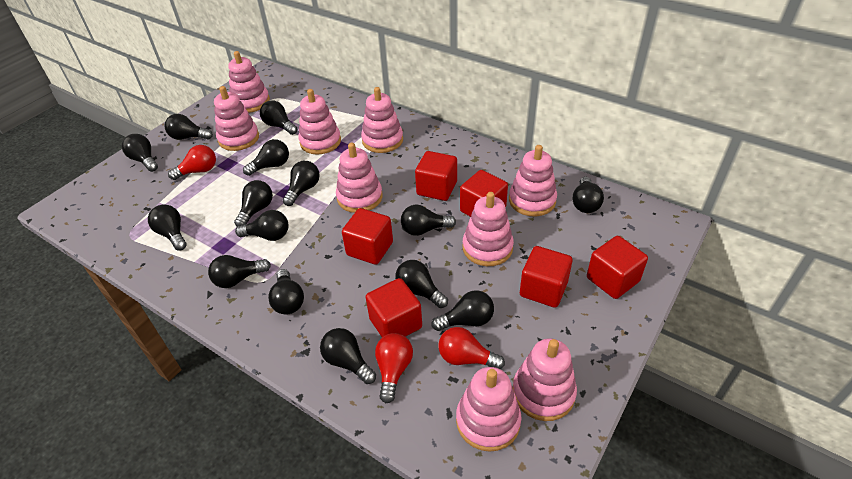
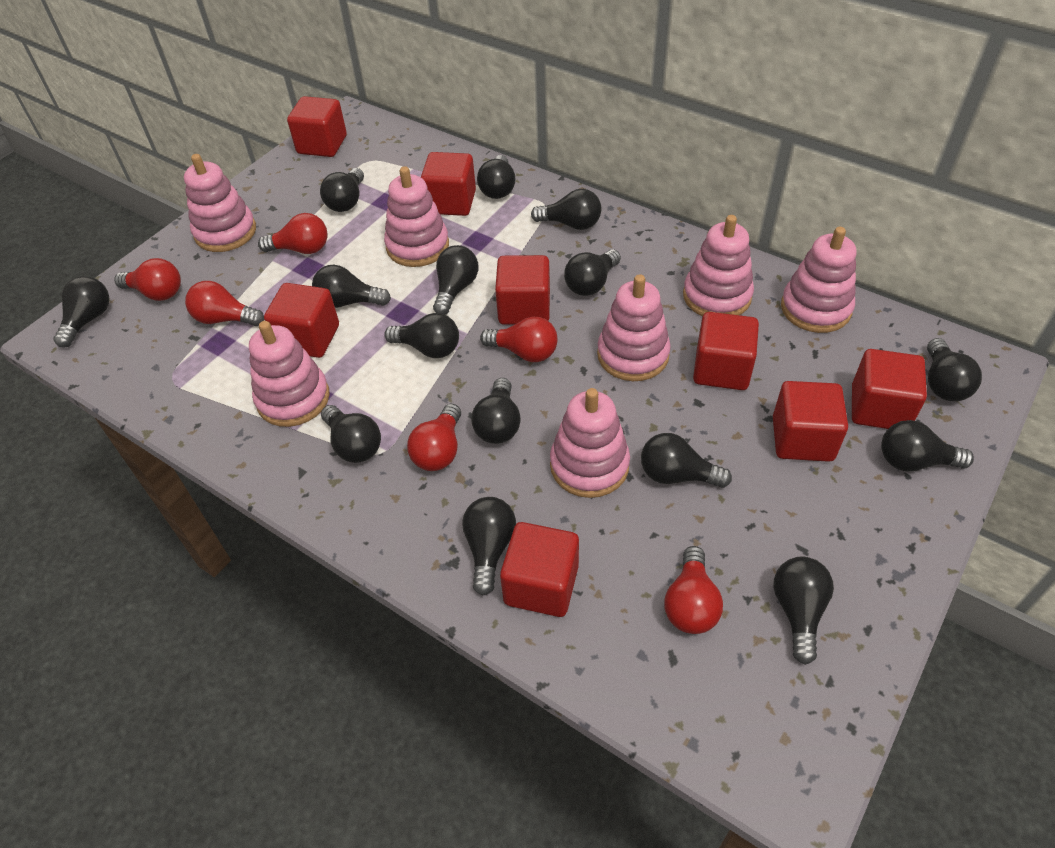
pink stacking toy: [214,86,259,151] [228,51,270,113] [298,89,341,155] [336,143,383,213] [361,87,403,153] [456,367,522,452] [462,192,514,266] [509,145,557,217] [513,338,577,421] = 9 -> [184,154,256,252] [249,321,330,427] [384,166,449,267] [550,388,630,498] [597,274,671,381] [683,215,754,316] [781,227,856,333] = 7
red cube: [342,208,393,265] [366,278,422,337] [415,151,457,201] [460,170,508,217] [520,246,573,308] [587,236,648,299] = 6 -> [264,283,339,358] [287,96,347,157] [421,152,476,216] [495,255,550,325] [500,522,579,617] [693,312,759,390] [773,381,848,462] [852,349,927,429] = 8
red light bulb: [168,145,216,180] [375,333,413,403] [438,327,505,369] = 3 -> [114,258,181,301] [185,281,264,326] [258,213,328,254] [407,404,461,471] [480,316,557,362] [664,546,723,634] = 6

